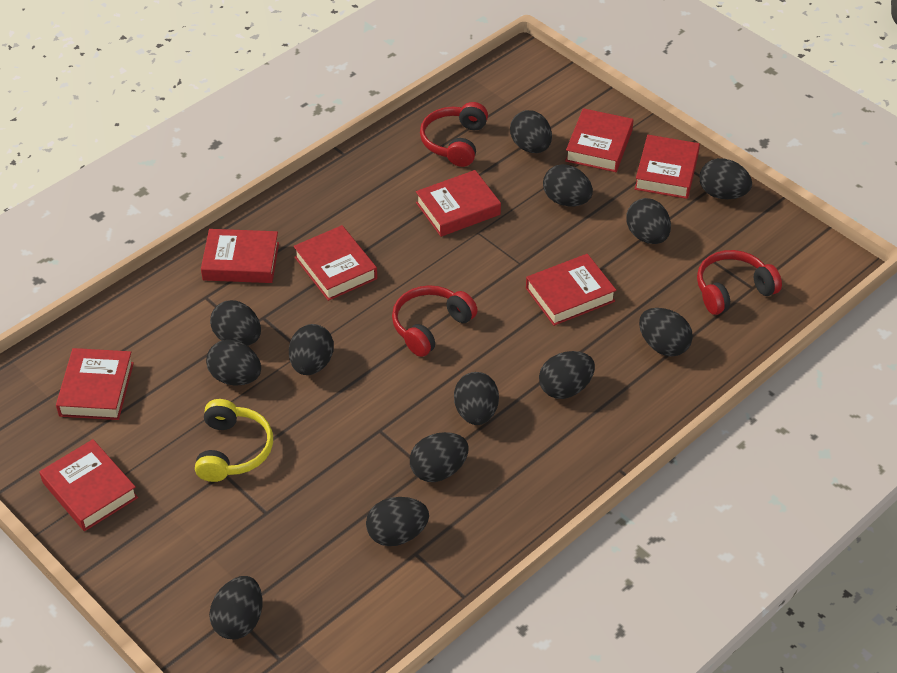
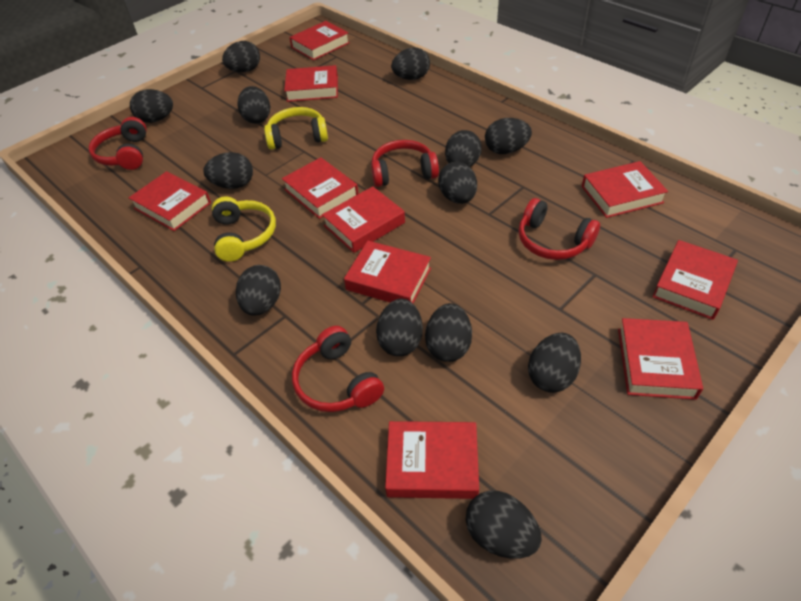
red book: [39,439,138,531] [56,348,134,420] [201,229,279,283] [293,225,377,301] [416,170,501,237] [526,254,616,326] [565,108,633,172] [635,135,700,199] = 8 -> [129,171,211,231] [282,157,358,219] [284,65,338,102] [289,21,350,60] [322,186,405,253] [344,241,431,303] [385,421,479,499] [582,161,668,218] [618,318,703,400] [652,240,738,320] = 10
red headphones: [392,285,478,357] [420,102,488,167] [697,250,782,315] = 3 -> [89,117,147,170] [292,326,384,412] [371,140,439,187] [518,198,600,260] = 4
yellow headphones: [195,399,273,482] = 1 -> [212,196,276,262] [264,107,328,150] = 2

